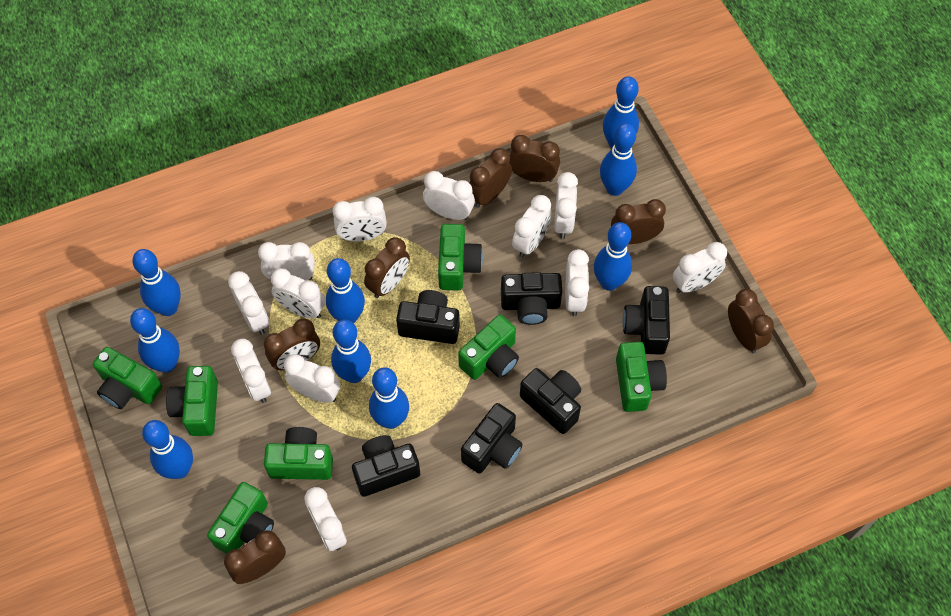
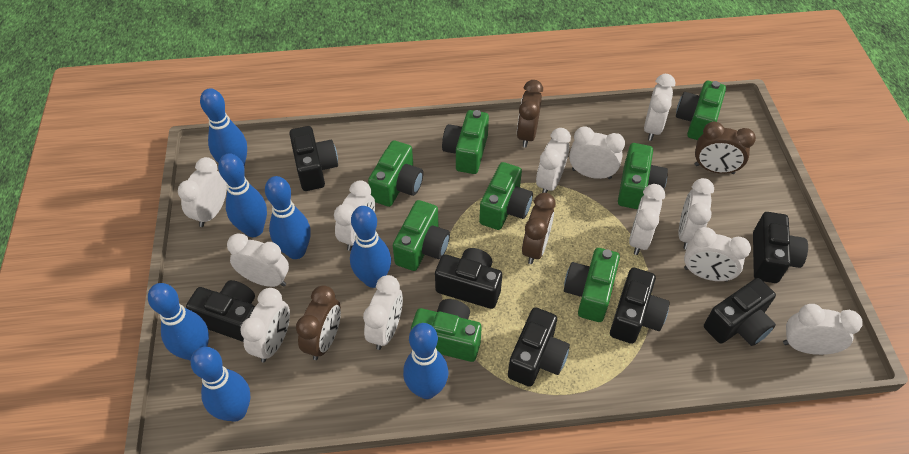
black camera: [352,435,420,497] [396,290,460,344] [461,403,523,474] [501,272,562,325] [520,368,581,434] [623,286,670,355] = 6 -> [186,280,255,342] [289,126,338,191] [435,248,502,309] [508,307,570,387] [610,268,669,344] [704,278,776,346] [753,212,808,283] = 7
blue bowling pin: [130,308,180,373] [132,249,181,316] [142,420,193,479] [326,258,365,323] [331,319,371,383] [369,367,409,429] [594,222,632,291] [600,123,637,196] [603,76,639,149] = 9 -> [148,283,209,361] [191,347,251,422] [200,88,247,167] [218,153,267,237] [265,176,311,259] [350,206,391,288] [403,323,448,399] = 7
brown clock: [224,530,286,584] [264,319,320,370] [364,237,410,298] [469,148,512,208] [509,135,560,182] [611,199,666,244] [728,289,774,353] = 7 -> [296,285,341,360] [517,80,543,148] [522,193,555,264] [695,122,756,174] = 4
green camera: [93,347,162,409] [166,366,218,436] [207,482,274,554] [264,427,333,480] [438,224,483,291] [458,315,519,380] [616,342,667,412] = 7 -> [368,140,423,207] [393,200,450,271] [411,299,482,362] [442,110,489,174] [479,162,533,230] [564,248,620,322] [618,143,668,209] [676,81,726,140] = 8

